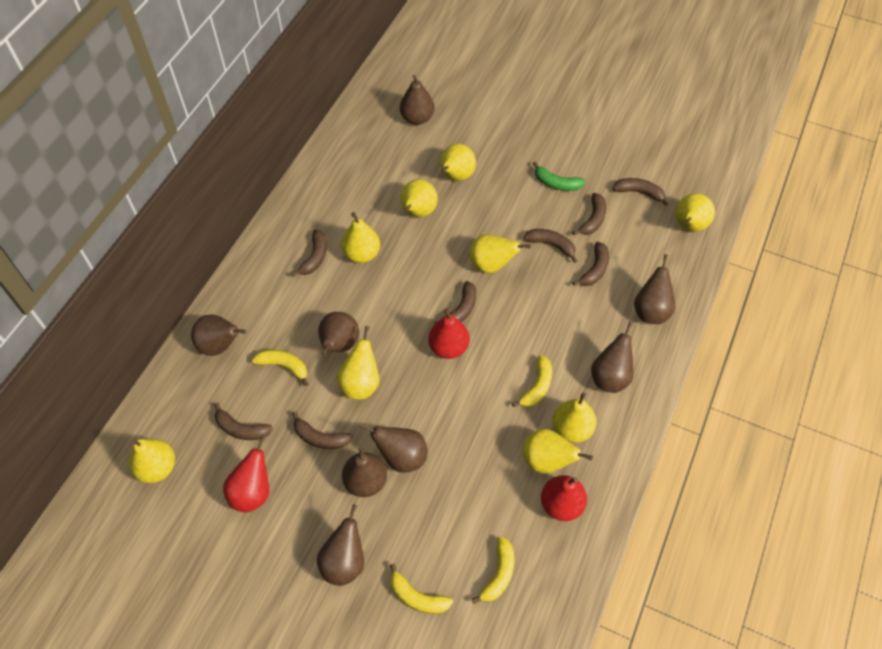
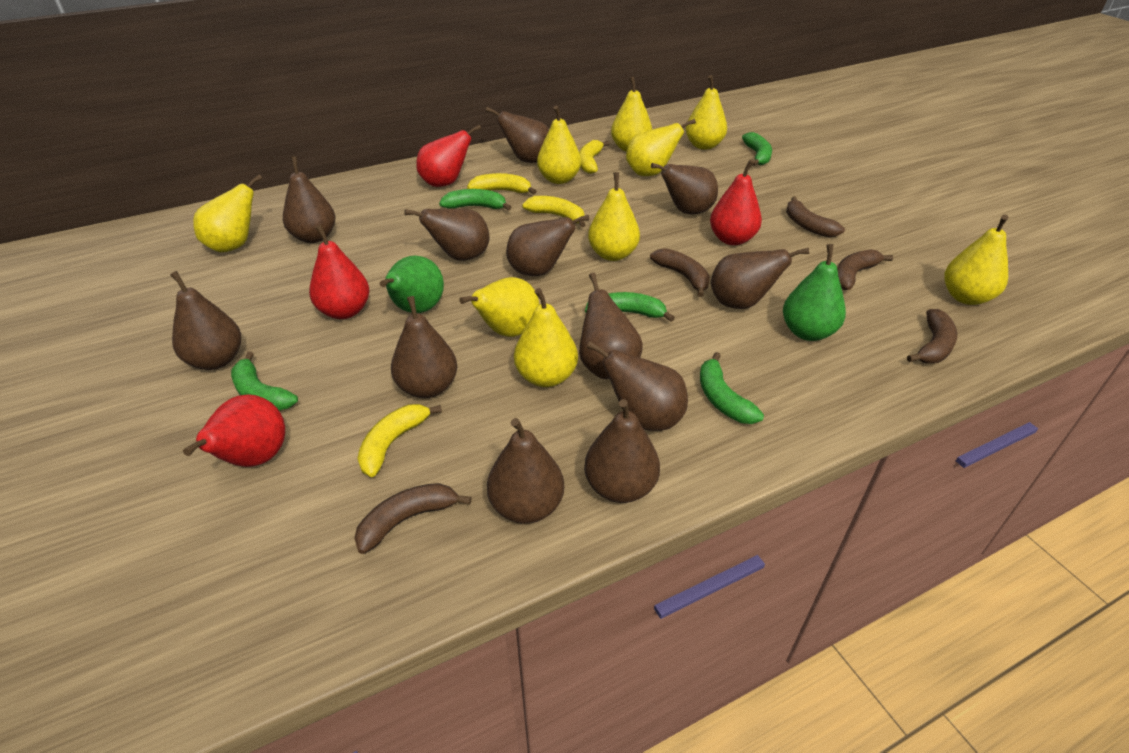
brown banana: [214,402,273,440] [291,230,327,276] [292,411,352,449] [434,281,476,324] [523,229,577,263] [572,193,606,235] [572,241,609,286] [613,178,668,206] = 8 -> [354,483,472,554] [650,248,710,297] [786,196,845,237] [837,249,893,290] [907,309,957,363] = 5
brown pear: [191,314,246,356] [317,504,364,586] [318,312,359,356] [342,447,387,497] [360,422,428,473] [400,75,435,125] [591,321,634,393] [634,254,675,324] = 8 -> [170,271,241,370] [283,157,335,243] [391,296,457,398] [404,208,490,261] [486,107,549,163] [487,418,564,524] [506,215,589,276] [579,272,643,379] [584,399,660,503] [587,341,688,431] [651,163,718,215] [710,248,809,309] = 12
green banana: [533,161,585,191] = 1 -> [231,351,298,410] [439,189,511,211] [585,292,675,322] [700,352,764,424] [742,132,772,166] = 5
green pear: none = 0 -> [380,256,444,313] [783,244,846,341] = 2
red pear: [223,436,269,512] [428,308,470,359] [541,475,587,521] = 3 -> [183,394,285,467] [309,225,370,319] [416,124,481,187] [710,159,762,245] = 4

